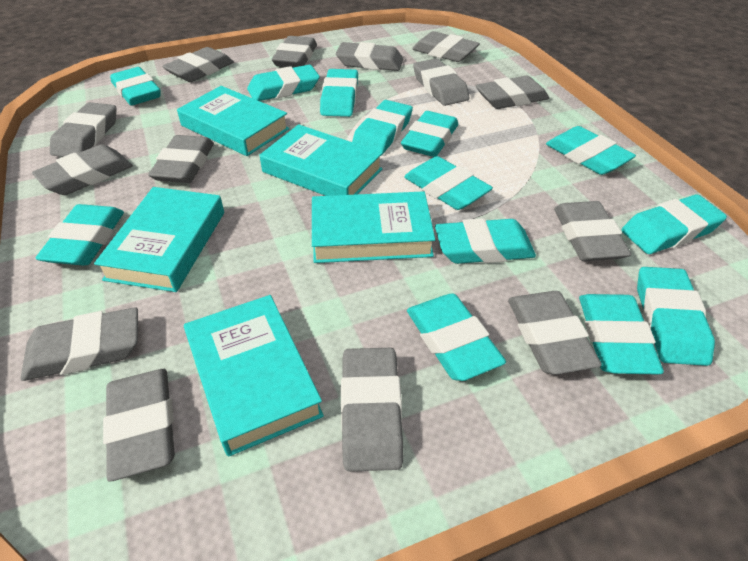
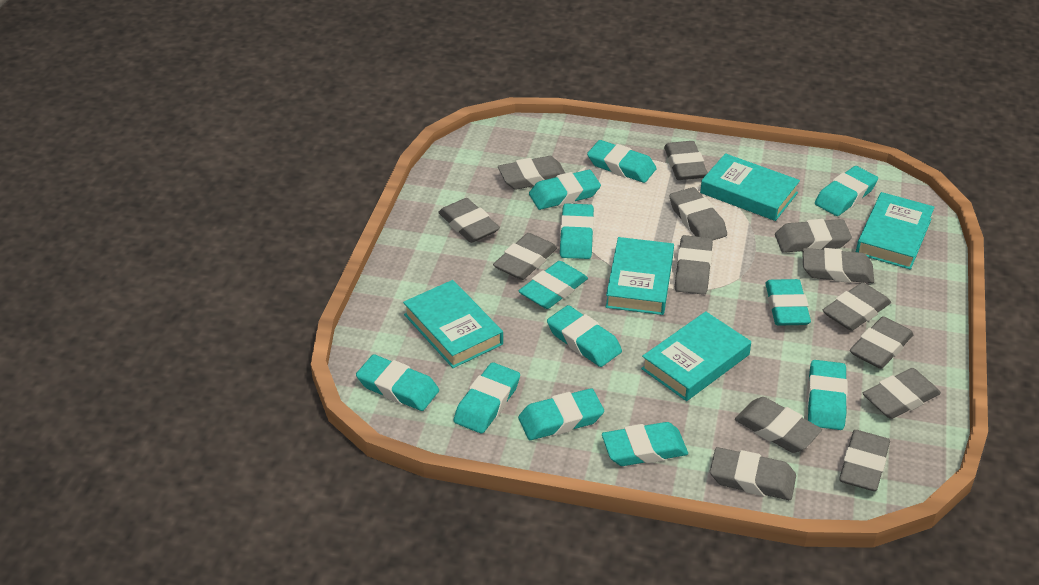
turquoise eraser: [36,204,124,266] [110,67,161,106] [247,65,320,101] [320,69,358,117] [352,100,413,155] [401,111,458,157] [404,156,493,210] [407,294,506,381] [435,218,536,264] [546,126,636,175] [579,294,664,375] [622,194,727,254] [637,267,715,366] = 13 -> [356,354,439,411] [453,362,520,434] [518,261,588,309] [518,388,604,440] [529,170,601,210] [547,305,622,367] [560,203,594,259] [587,140,657,183] [602,422,688,466] [765,279,811,326] [807,360,848,430] [815,166,878,216] = 12

